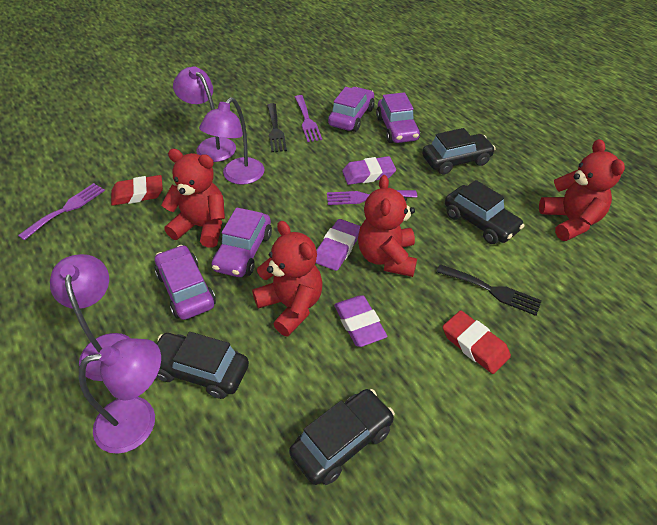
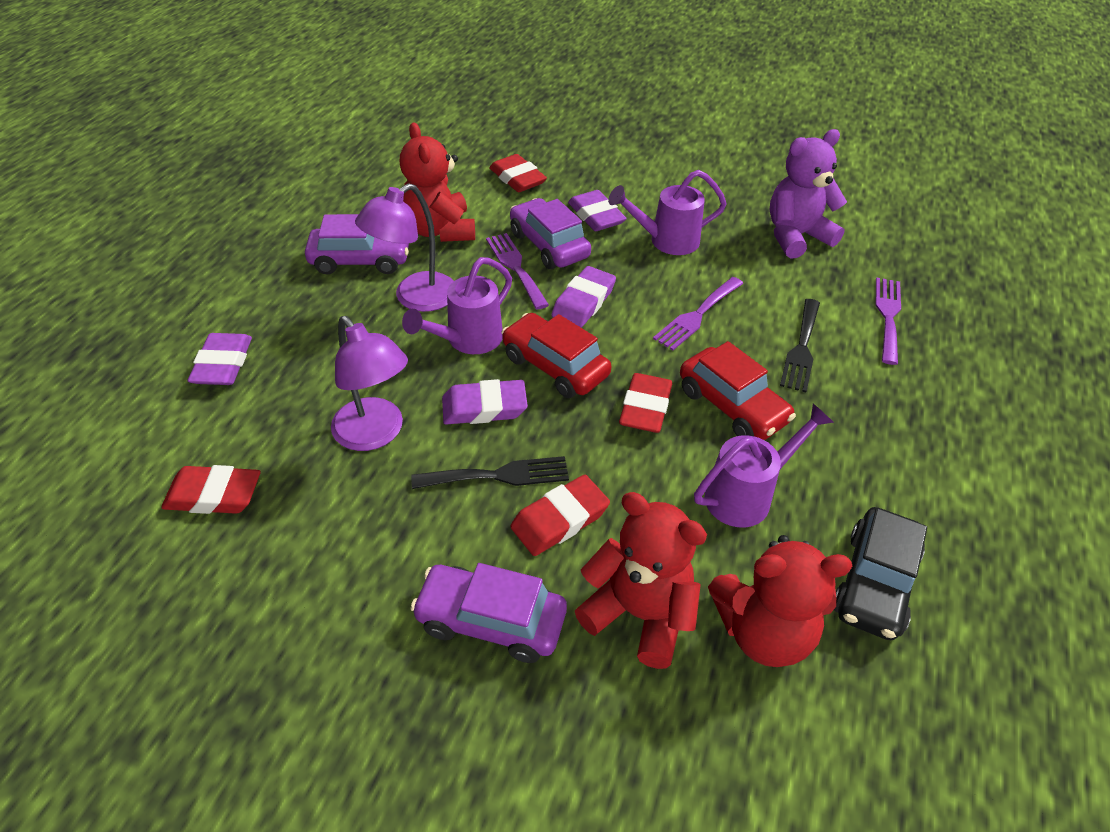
black car: [156,332,249,399] [289,389,395,485] [422,128,496,175] [445,180,524,244] = 4 -> [834,507,927,640] = 1
purple car: [155,245,216,320] [211,207,272,277] [328,87,375,132] [376,92,420,143] = 4 -> [305,214,409,274] [410,563,567,663] [510,198,591,269] = 3
purple eraser: [316,219,361,271] [334,295,387,347] [342,156,396,185] = 3 -> [188,333,252,385] [442,379,528,425] [552,266,616,328] [568,190,627,231] = 4
purple lamp: [50,254,130,381] [79,338,161,454] [173,67,236,162] [199,97,264,185] = 4 -> [331,316,408,451] [355,183,454,312] = 2
purple teddy bear: none = 0 -> [770,129,847,259] = 1
purple watering can: none = 0 -> [402,257,512,354] [608,170,727,255] [694,403,834,527] = 3
red car: none = 0 -> [502,313,611,398] [680,341,796,440] = 2
red eraser: [111,175,163,205] [443,310,511,374] = 2 -> [161,465,261,514] [489,154,547,192] [510,475,610,556] [619,373,672,433] = 4
red teddy bear: [161,149,225,248] [252,221,323,336] [358,175,417,277] [539,139,625,241] = 4 -> [400,122,475,242] [575,492,707,669] [708,535,852,667] = 3

